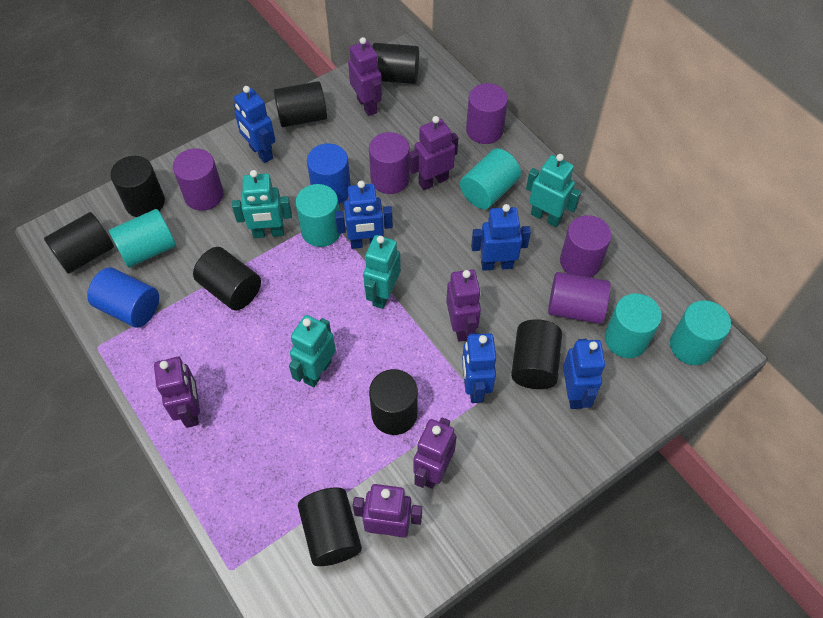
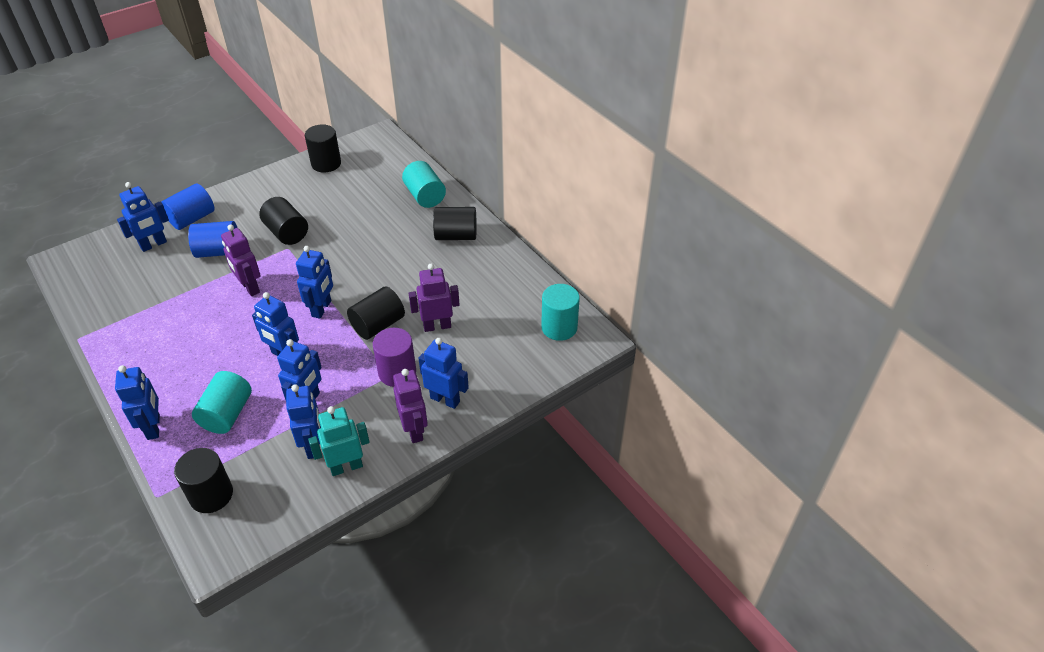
black cylinder: [44,212,114,274] [110,156,165,217] [193,247,261,310] [274,81,327,127] [298,487,362,566] [369,369,418,435] [372,43,419,84] [511,319,562,389] = 8 -> [174,448,233,513] [259,197,308,245] [305,124,341,173] [347,286,405,340] [433,207,476,240] = 5
blue robot: [234,86,275,163] [335,181,393,249] [462,333,496,403] [471,204,531,271] [563,339,605,409] = 5 -> [115,365,160,440] [117,182,169,252] [252,292,299,356] [277,339,322,400] [286,384,321,459] [296,246,333,319] [418,338,469,409] = 7
purple cylinder: [173,148,224,211] [369,132,410,194] [466,83,508,144] [548,272,611,324] [560,215,612,277] = 5 -> [373,328,416,387] = 1
purple robot: [154,356,200,428] [348,37,382,116] [353,484,422,538] [409,116,458,190] [414,418,457,489] [446,269,481,342] = 6 -> [221,224,261,296] [393,369,428,443] [409,264,460,332] = 3
turquoise cylinder: [109,209,176,268] [296,184,341,247] [460,149,521,209] [605,293,662,358] [670,300,731,365] = 5 -> [192,371,252,434] [402,161,446,208] [541,284,580,341] = 3
turquoise robot: [232,170,292,238] [289,315,336,387] [363,235,401,309] [526,154,581,227] = 4 -> [308,406,370,476] = 1

